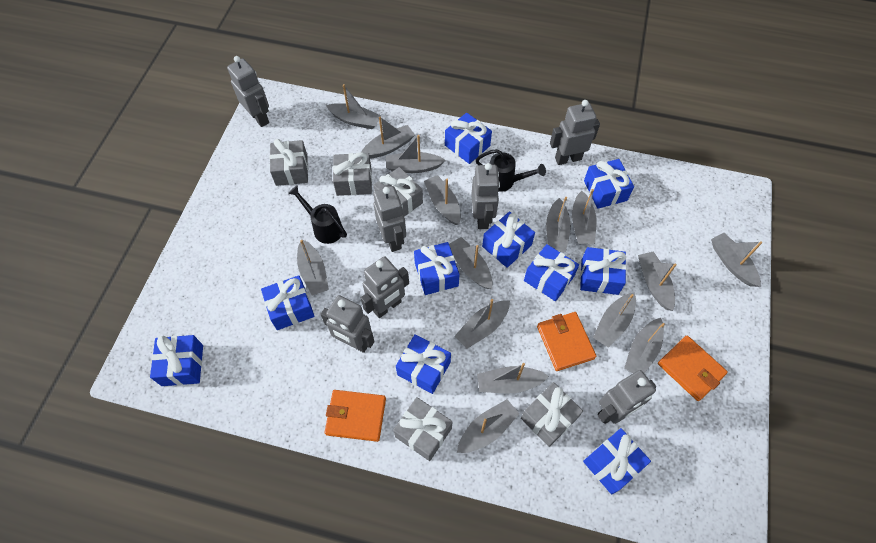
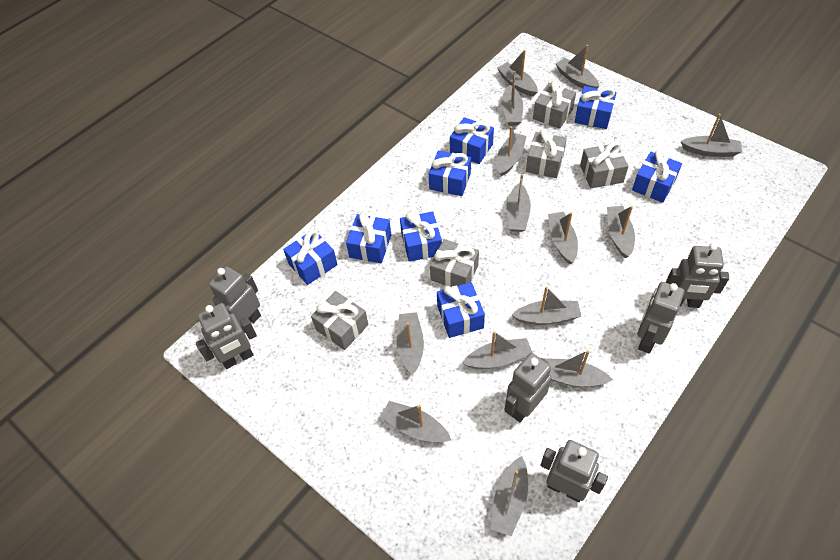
black watering can: [288,185,347,244] [476,149,546,192] = 2 -> none = 0
blue gift: [150,335,203,386] [261,275,314,330] [396,334,451,394] [414,242,460,295] [445,113,492,164] [482,211,535,268] [524,244,579,301] [580,247,626,295] [583,428,651,494] [584,159,634,209] = 10 -> [283,230,338,285] [346,212,391,263] [400,211,442,262] [429,151,471,196] [437,282,485,338] [450,117,494,164] [575,86,616,129] [632,150,682,203] = 8
grey boat: [297,239,329,296] [326,84,381,129] [362,117,415,158] [386,135,446,173] [424,175,461,225] [449,237,492,289] [455,299,510,349] [457,399,519,453] [477,363,549,394] [546,197,571,252] [572,189,597,244] [593,292,636,348] [624,318,665,373] [638,251,677,311] [711,233,762,287] = 15 -> [380,401,451,442] [397,312,424,375] [462,331,533,369] [491,456,528,536] [497,50,538,97] [497,127,527,176] [502,71,523,126] [507,174,531,232] [512,286,581,325] [543,350,613,387] [548,212,578,264] [555,45,599,88] [607,206,635,258] [681,114,742,157] = 14
grey robot: [227,56,269,127] [320,295,375,353] [361,256,409,318] [373,186,406,252] [471,163,500,229] [550,100,600,165] [598,370,656,424] = 7 -> [196,303,257,369] [209,266,261,333] [504,353,552,422] [540,440,608,502] [637,282,684,353] [666,243,729,308] = 6
orange wallet: [325,390,386,442] [537,312,596,371] [658,336,728,401] = 3 -> none = 0

